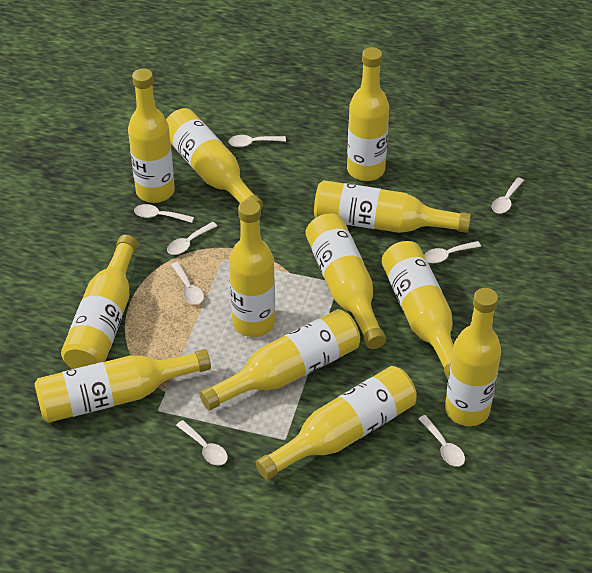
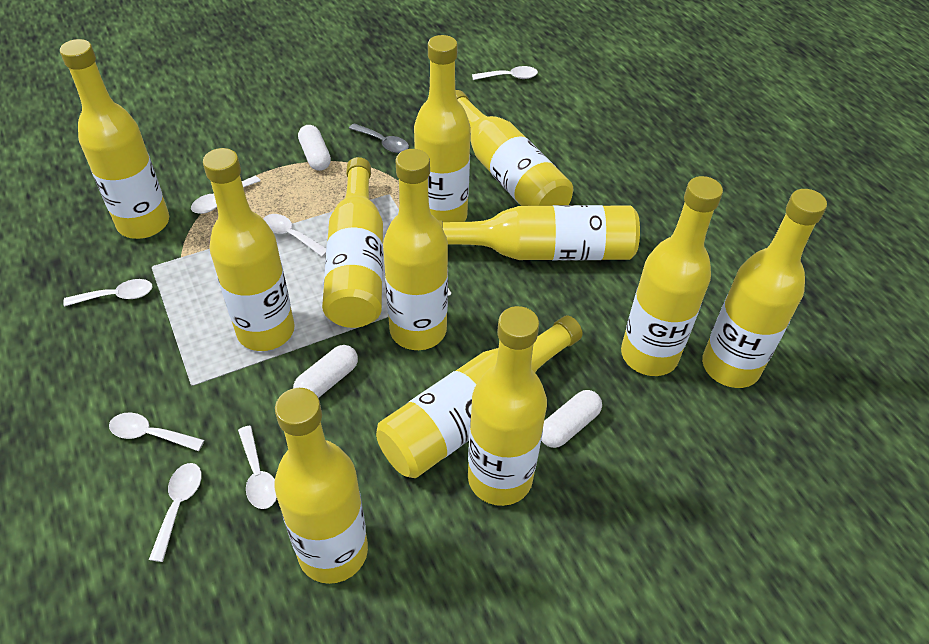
grey spoon: none = 0 -> [349,123,409,153] = 1
white capsule: none = 0 -> [293,345,358,398] [298,125,331,171] [541,390,602,448] = 3
white spoon: [134,204,194,223] [167,222,217,255] [171,262,204,305] [176,420,228,466] [229,135,286,147] [418,415,465,467] [424,241,481,263] [492,177,524,214] = 8 -> [63,279,153,307] [109,412,204,451] [149,463,202,562] [191,176,261,214] [238,426,277,509] [263,214,326,257] [472,66,538,80] = 7

